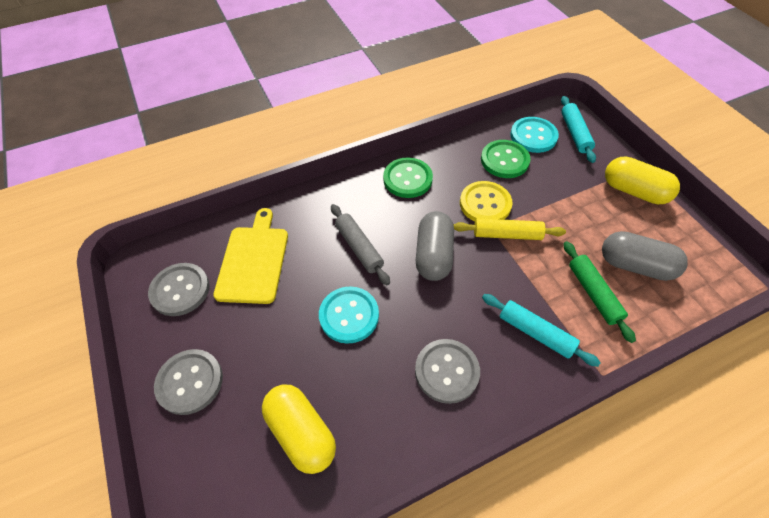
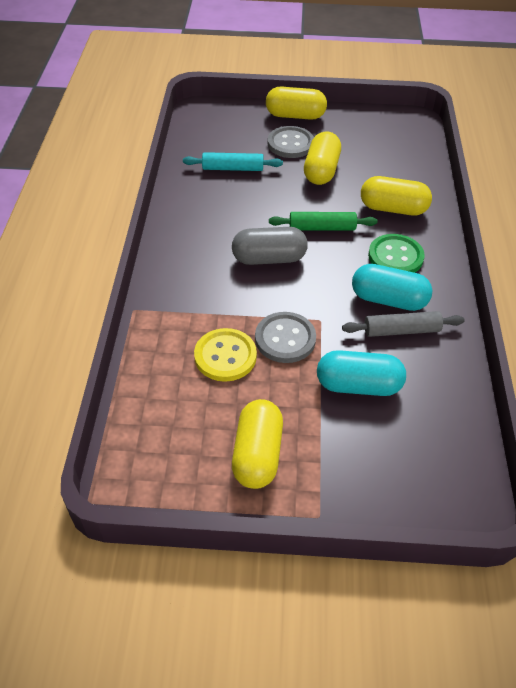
green button: [383,157,433,198] [481,140,531,178] = 2 -> [368,234,425,273] = 1
grey button: [148,263,210,316] [154,349,223,415] [415,339,480,404] = 3 -> [255,312,316,363] [267,126,314,158] = 2
grey capsule: [416,211,454,281] [602,231,688,281] = 2 -> [232,227,308,265] = 1
turquoise button: [319,286,379,344] [510,117,559,153] = 2 -> none = 0
turquoise capsule: none = 0 -> [317,350,406,396] [352,264,432,311] = 2
turquoise rolling pin: [482,294,601,367] [561,96,596,163] = 2 -> [183,152,283,171] = 1
yellow capsule: [262,384,336,474] [605,156,680,204] = 2 -> [232,399,283,489] [266,86,327,120] [304,132,341,185] [361,176,432,215] = 4
yellow cutting board: [213,208,288,304] = 1 -> none = 0
yellow rolling pin: [454,218,566,240] = 1 -> none = 0

